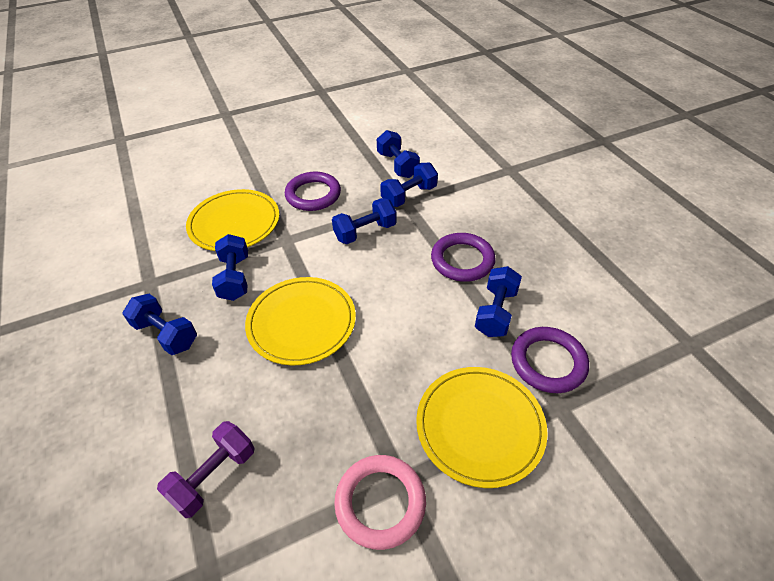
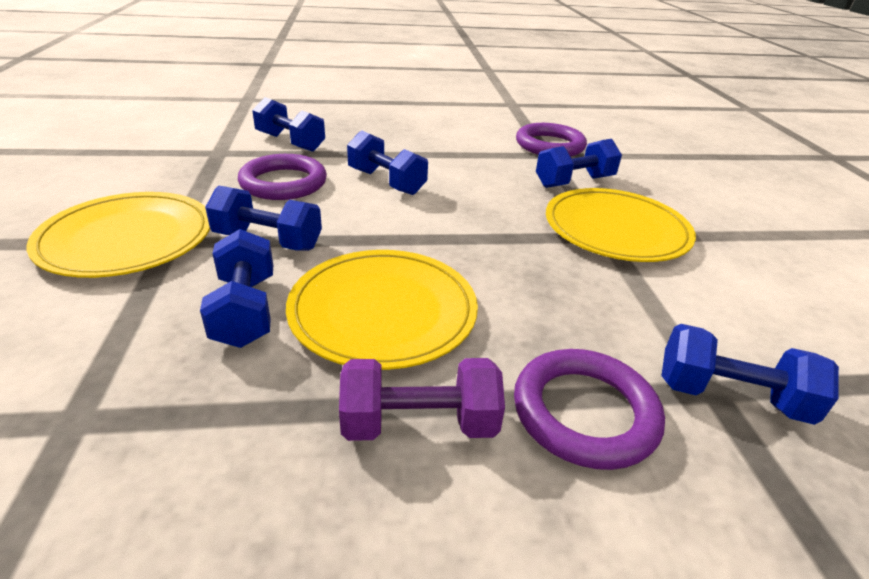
pink ring: [334,455,426,550] = 1 -> none = 0

